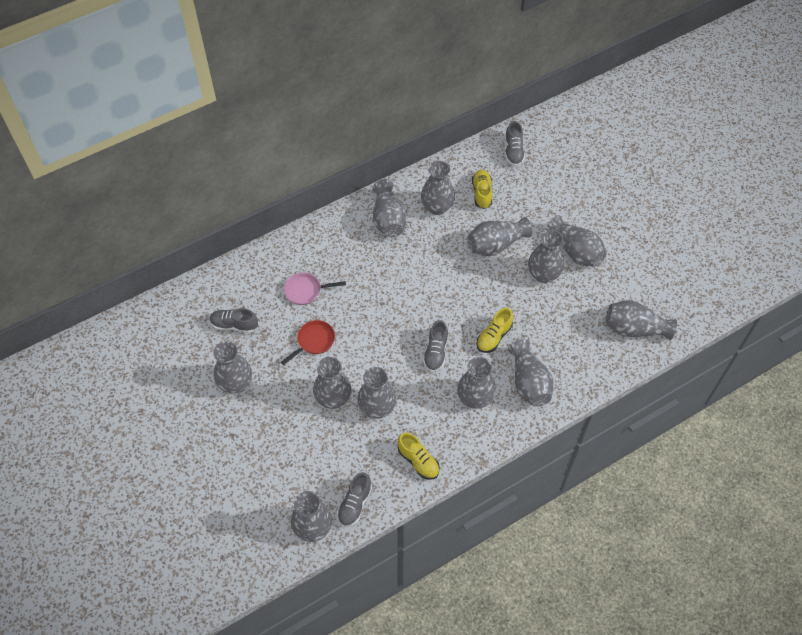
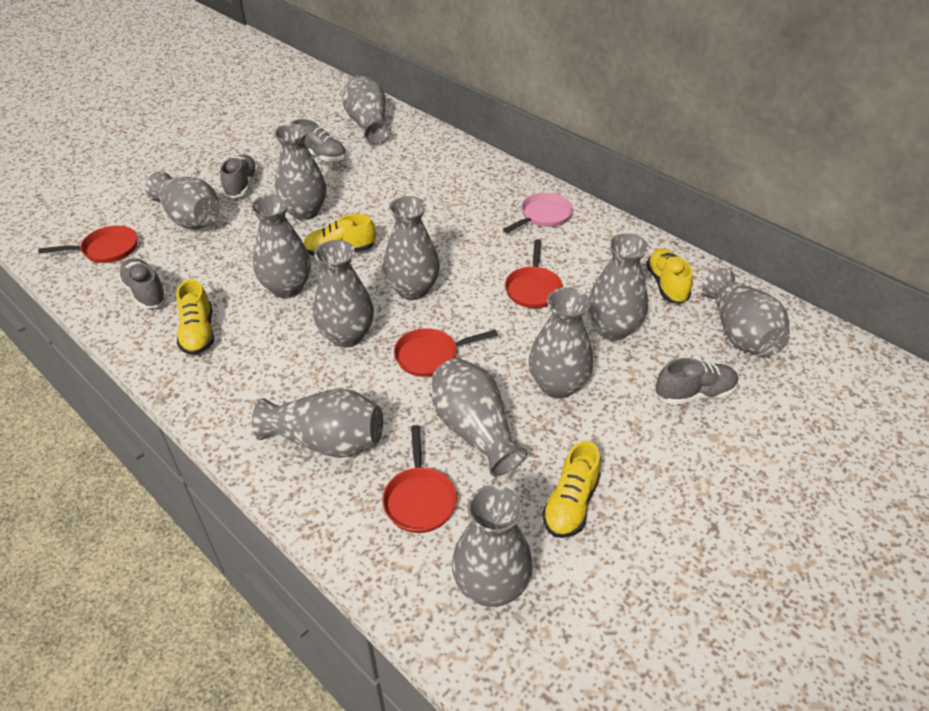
red pan: [281,320,335,365] = 1 -> [38,226,137,263] [382,425,457,533] [394,328,497,377] [505,239,563,308] = 4
yellow shoe: [398,433,440,480] [472,170,492,209] [476,308,513,353] = 3 -> [176,279,214,355] [304,214,376,256] [542,441,601,538] [646,248,693,304] = 4

